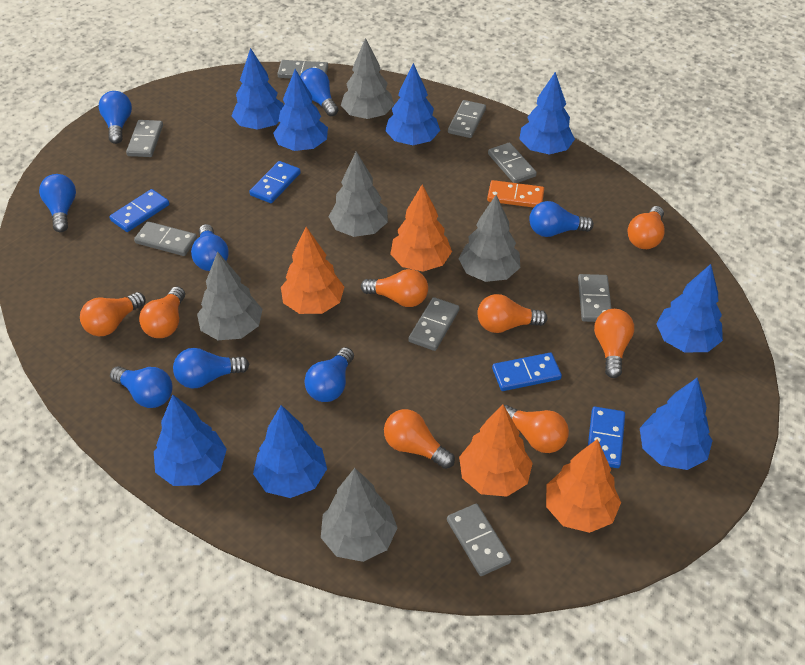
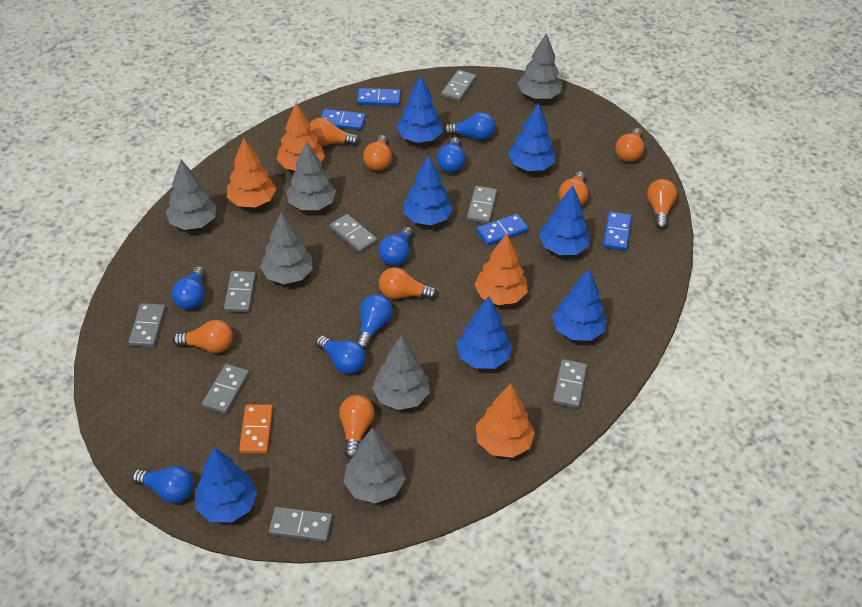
blue light bulb: [39,174,76,232] [99,91,132,144] [110,366,173,408] [173,348,249,388] [191,224,229,271] [300,68,338,116] [304,347,354,402] [529,201,594,237] = 8 -> [132,466,194,503] [172,266,205,310] [316,336,366,374] [356,294,393,350] [378,227,413,266] [437,137,465,173] [444,112,495,140] = 7
blue tree: [154,394,227,486] [232,48,284,130] [253,405,327,498] [273,69,328,151] [385,63,440,145] [519,72,575,155] [640,378,713,470] [656,264,723,352] = 8 -> [195,447,257,523] [396,75,443,143] [403,155,453,225] [456,296,512,369] [508,103,555,171] [539,185,590,255] [552,269,607,341] = 7
grey tree: [197,252,263,340] [321,468,397,562] [329,151,388,237] [341,38,394,119] [459,195,520,282] = 5 -> [165,159,217,230] [260,212,313,284] [286,141,336,210] [343,427,405,504] [372,336,430,410] [518,33,562,99] = 6

